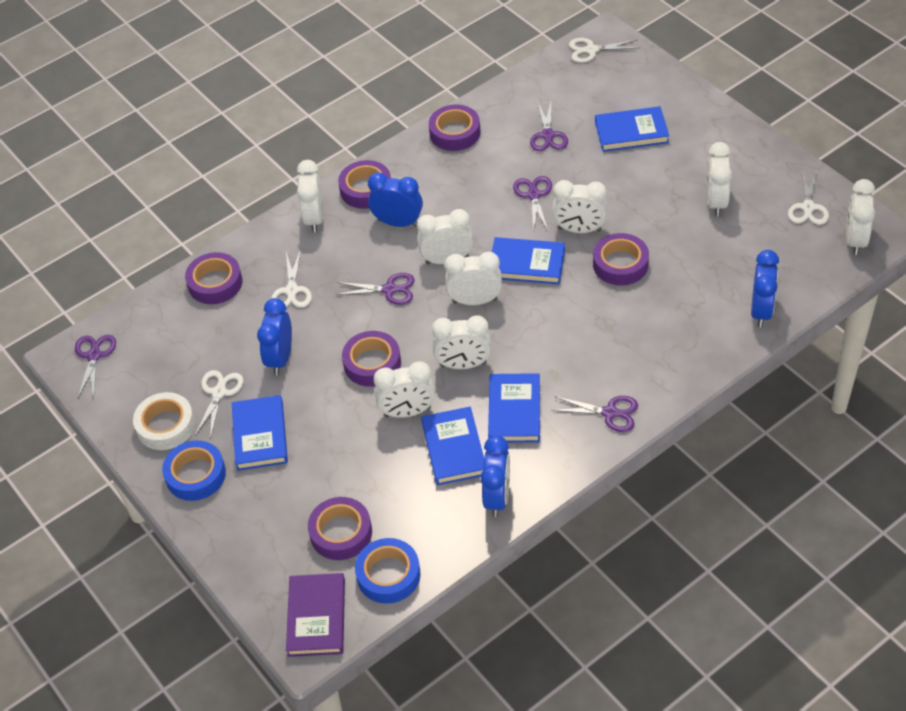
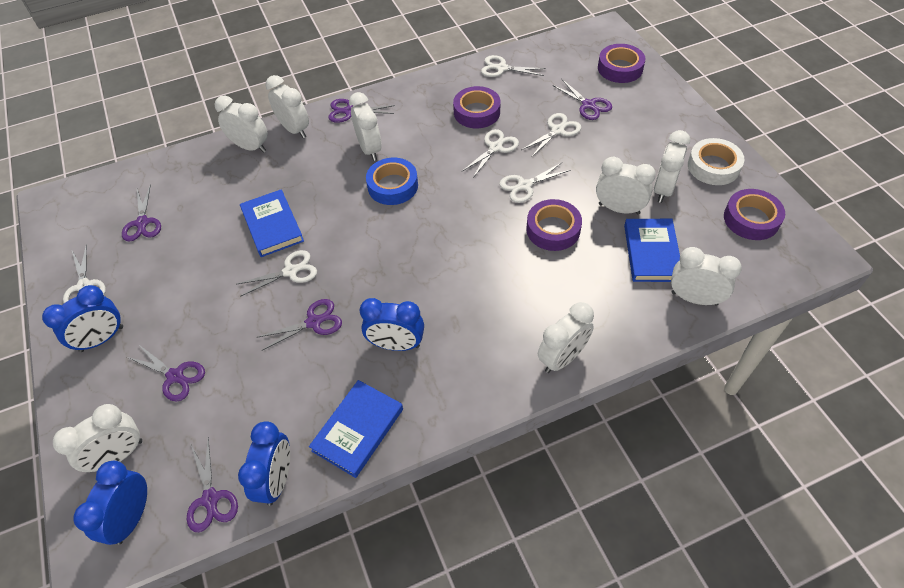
blue book: [232,395,288,471] [421,407,484,485] [488,373,540,443] [492,237,565,284] [595,106,669,152] = 5 -> [240,189,304,257] [309,380,403,478] [624,219,680,282] = 3
blue tape: [162,440,226,501] [355,538,421,604] = 2 -> [366,158,418,205] = 1
purple book: [286,573,345,657] = 1 -> none = 0
purple scissors: [75,335,116,398] [335,273,415,305] [513,176,552,231] [530,101,568,151] [551,396,638,432] = 5 -> [122,185,161,242] [127,344,205,402] [187,438,238,532] [257,299,342,351] [328,99,395,123] [552,79,612,120] = 6
purple tape: [185,252,242,304] [308,497,372,560] [338,160,391,209] [342,331,401,387] [429,105,480,151] [593,233,649,285] = 6 -> [453,86,501,128] [526,199,582,251] [598,44,645,83] [724,189,785,240] = 4
white scissors: [195,370,244,439] [271,249,312,308] [569,38,639,63] [788,170,829,225] = 4 -> [63,244,106,303] [236,250,317,297] [462,129,519,178] [481,55,546,77] [499,163,570,203] [522,113,581,157] = 6

